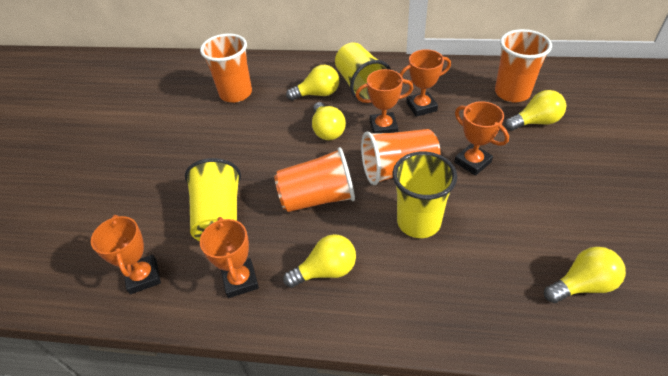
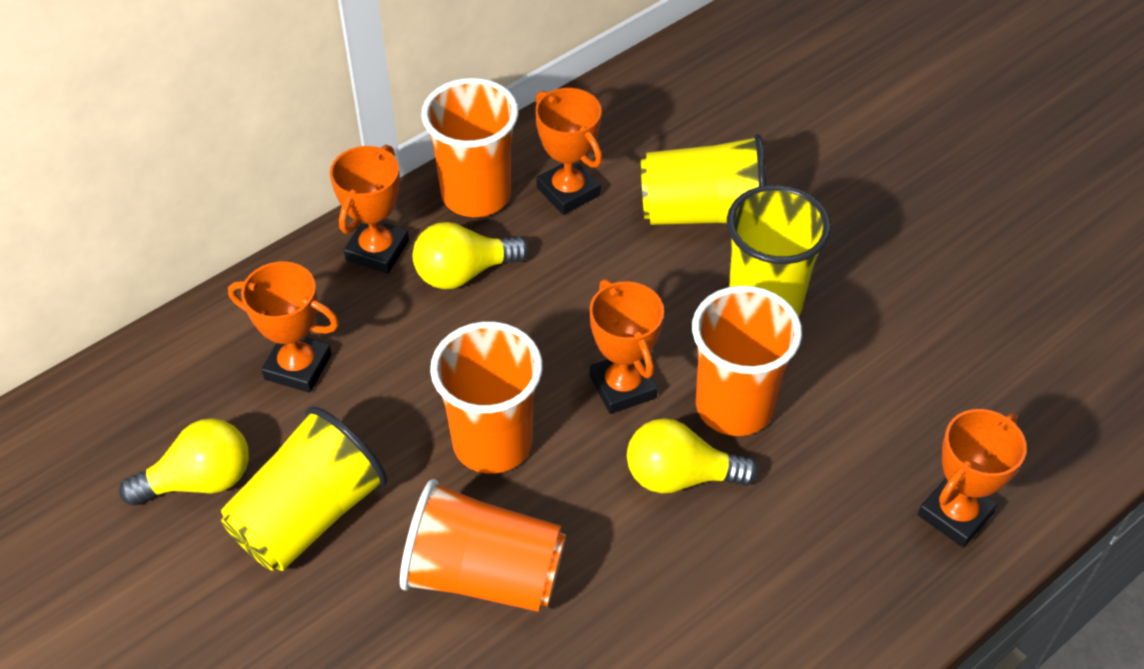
yellow light bulb: [283,234,356,288] [286,65,339,101] [312,102,346,140] [505,90,566,131] [544,247,626,303] = 5 -> [119,418,249,506] [413,222,529,289] [627,418,758,493] = 3

